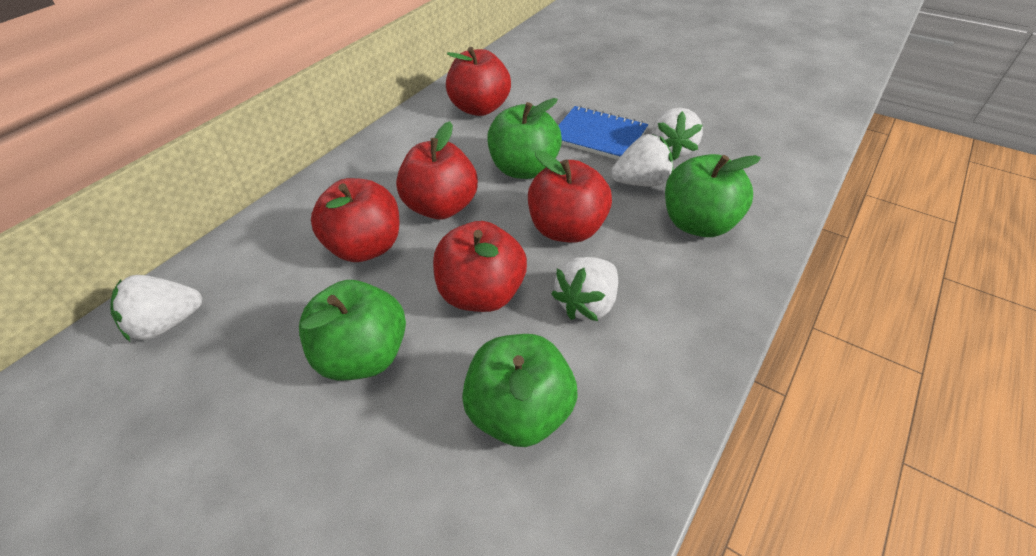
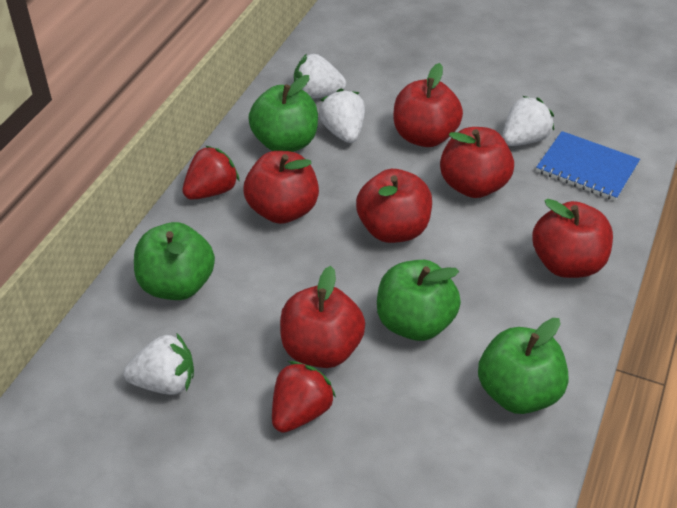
red apple: [311,178,399,262] [396,121,478,219] [433,221,527,312] [446,47,511,116] [528,151,612,243] = 5 -> [243,151,319,224] [280,266,365,368] [356,169,432,243] [394,63,463,147] [440,127,514,198] [532,199,613,278] = 6
red strawberry: none = 0 -> [183,146,240,200] [272,361,336,433] = 2

